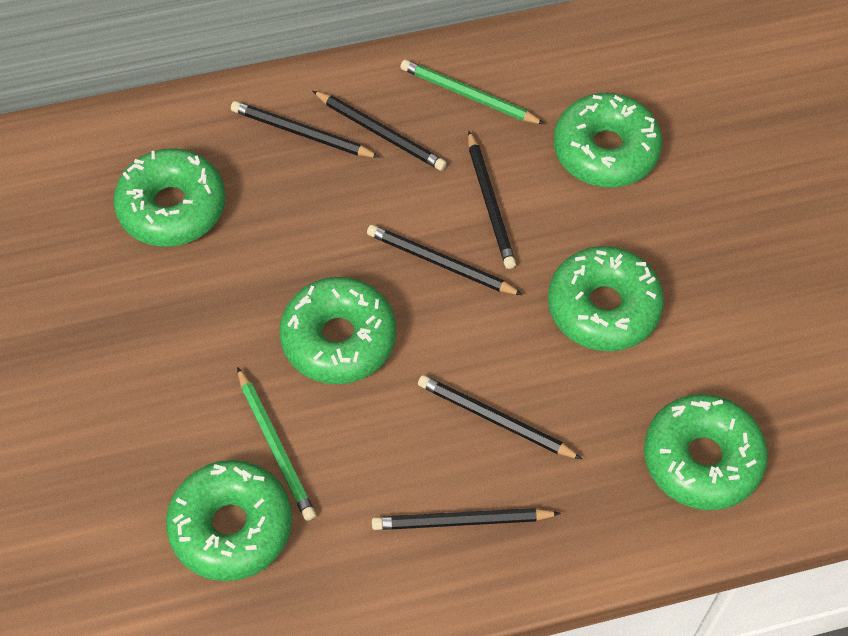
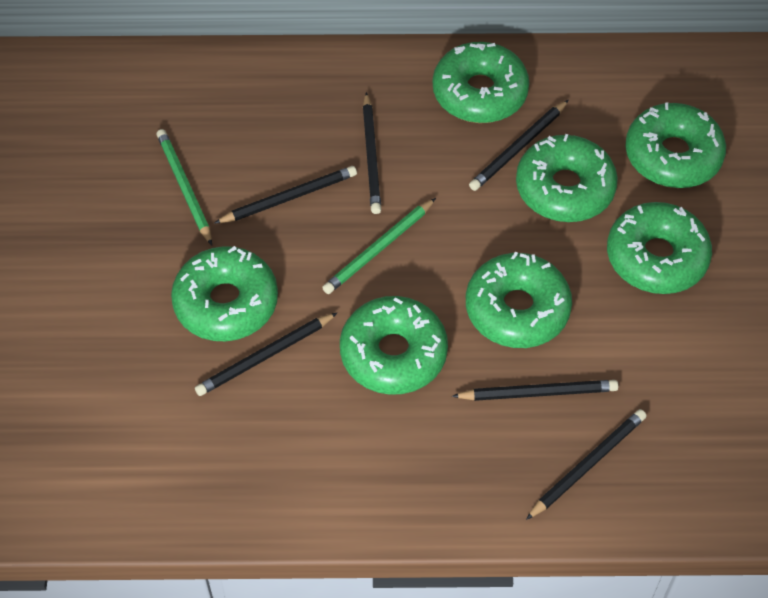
green donut: [113,148,225,247] [166,460,292,581] [279,277,396,384] [548,246,664,351] [554,93,662,187] [644,394,768,510] = 6 -> [171,246,278,341] [340,296,448,395] [433,42,529,123] [466,252,572,348] [516,134,618,222] [607,202,712,294] [625,102,726,188] = 7

